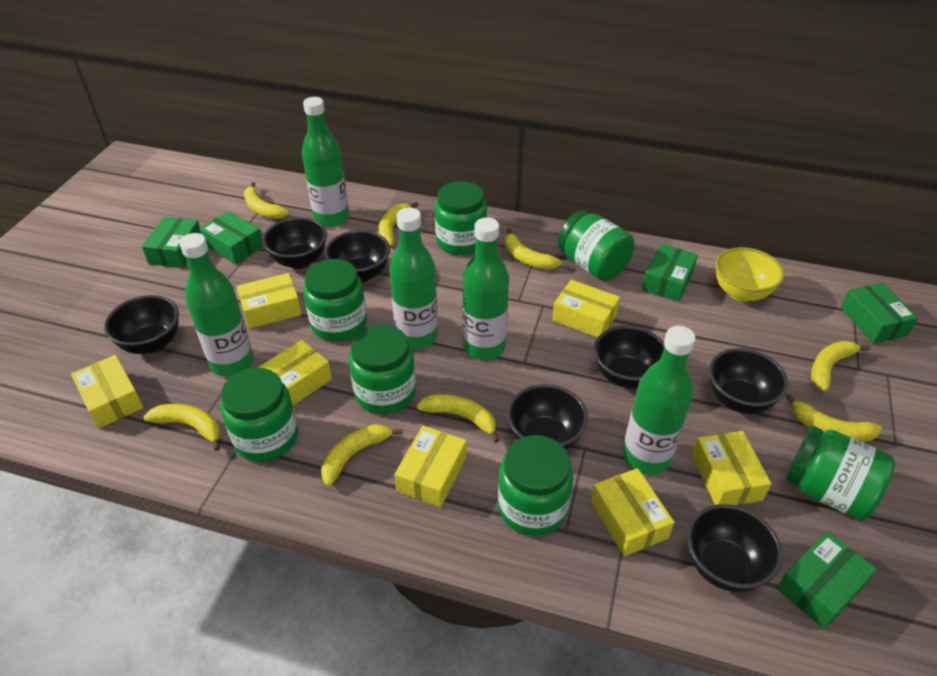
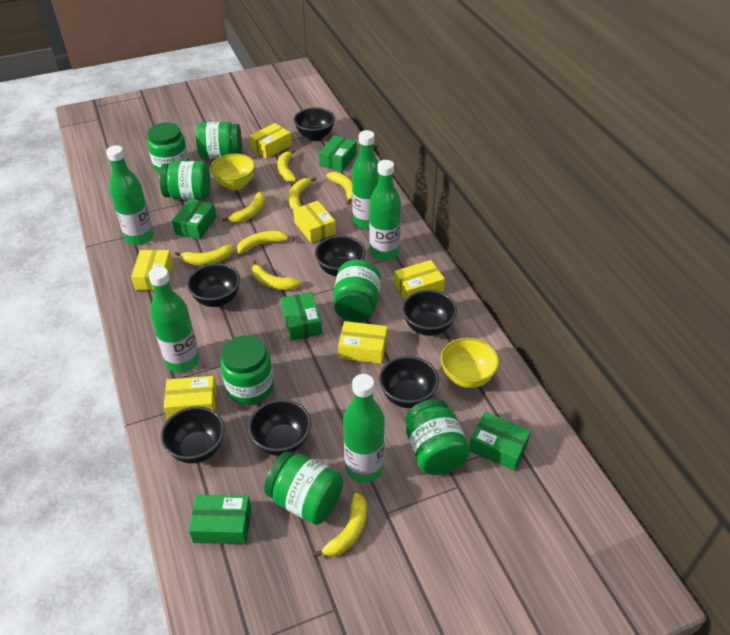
yellow bowl: [715,247,784,302] = 1 -> [210,154,255,190] [441,338,499,388] = 2
yellow box: [71,355,143,428] [237,273,302,329] [258,340,332,405] [394,426,467,507] [552,280,620,338] [591,468,674,556] [692,431,771,505] = 7 -> [131,250,173,291] [164,376,217,419] [249,123,292,159] [293,201,336,243] [338,321,387,364] [394,260,445,300] = 6

